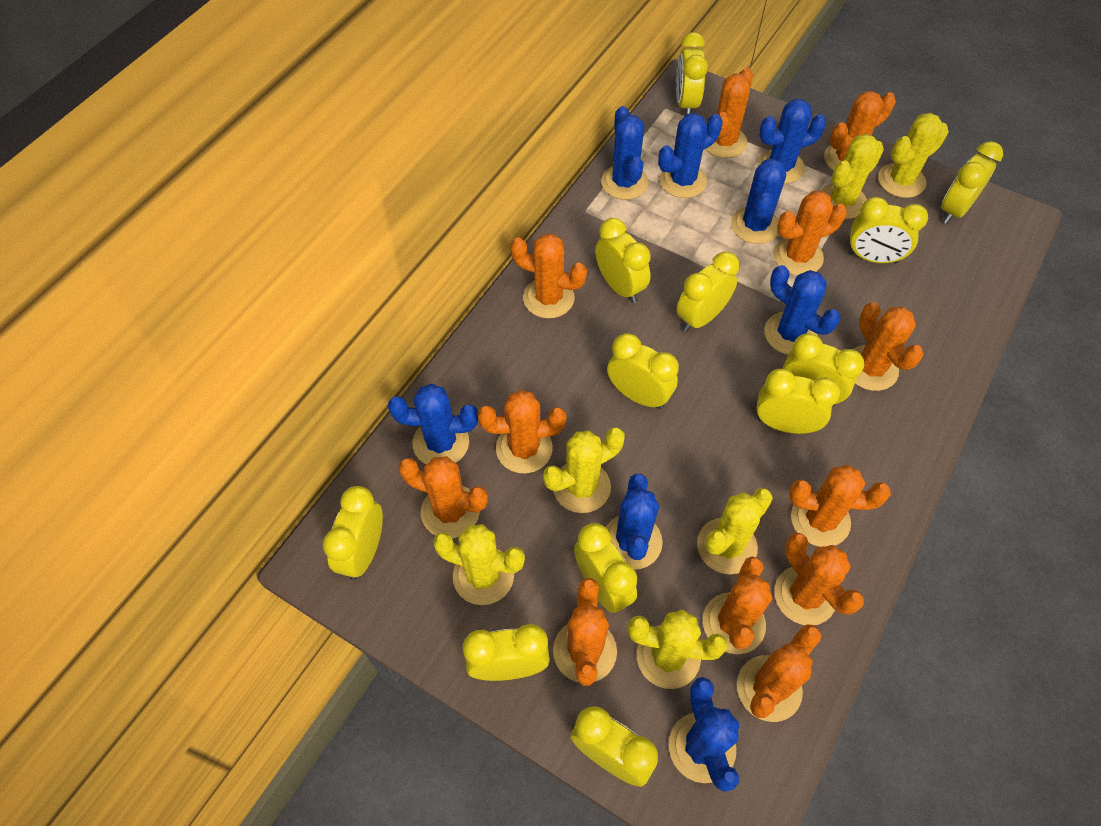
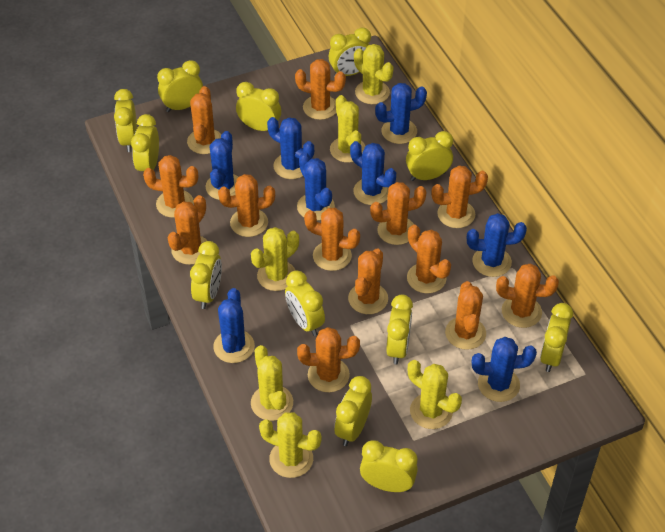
orange cactus: [398,456,488,538] [478,390,566,473] [510,234,587,319] [553,578,617,686] [703,557,772,654] [705,68,753,158] [737,625,821,722] [773,191,847,275] [774,533,864,625] [789,465,891,547] [824,91,896,171] [853,302,924,391] = 12 -> [143,155,198,218] [168,195,207,265] [187,86,221,154] [218,174,275,237] [295,59,346,120] [297,327,360,392] [304,208,360,271] [348,248,388,314] [370,182,426,245] [407,225,451,293] [431,166,488,228] [445,281,486,350] [496,264,559,328] = 13

